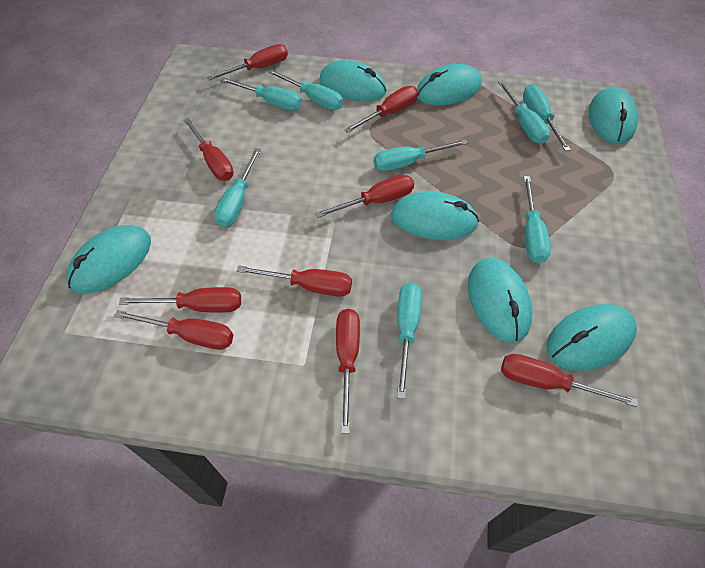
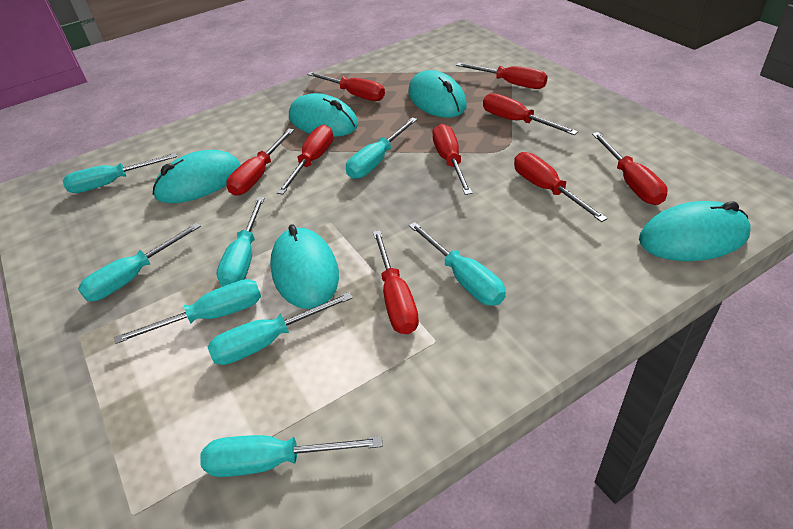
turquoise mouse: [66,225,151,294] [319,60,387,101] [391,191,479,240] [417,64,482,105] [468,258,532,343] [547,304,637,371] [589,87,638,144] = 7 -> [153,150,241,203] [270,224,339,309] [289,93,358,137] [408,70,467,118] [639,201,751,261] = 5

